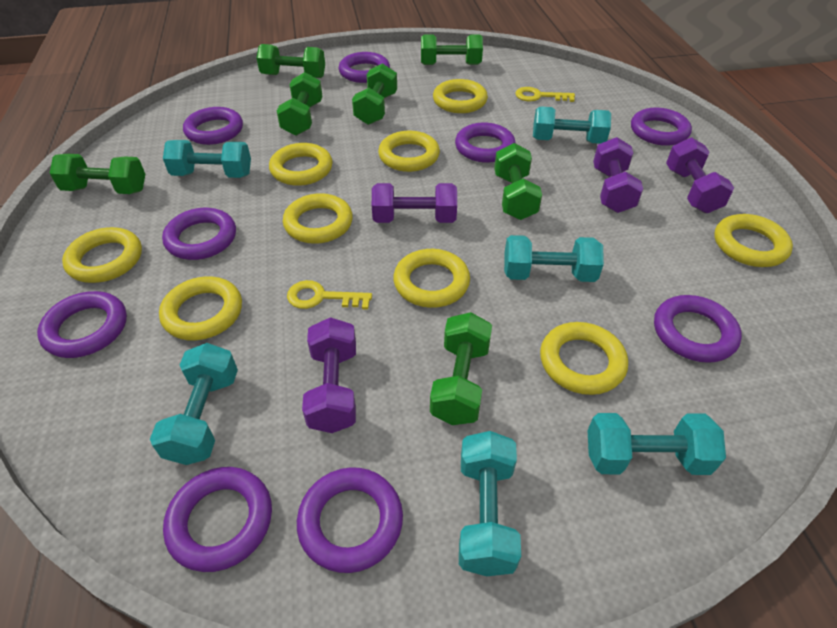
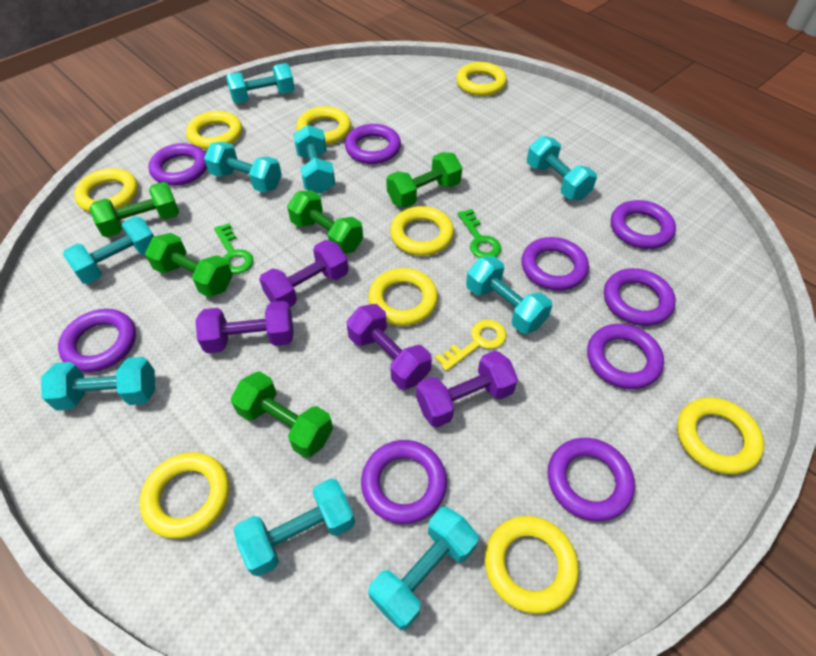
green dumbbell: [50,154,145,194] [257,44,325,78] [277,72,323,136] [352,63,397,125] [421,34,483,65] [430,312,492,425] [494,143,542,220] = 7 -> [89,182,179,237] [145,233,233,297] [231,371,333,458] [287,190,363,254] [386,152,462,208] = 5
green key: none = 0 -> [214,223,253,274] [458,209,501,258] = 2
turquoise dumbbell: [150,343,238,465] [163,140,251,178] [459,431,521,576] [504,235,604,282] [533,107,611,144] [587,413,726,475] = 6 -> [41,357,155,411] [63,216,154,284] [204,142,282,193] [226,63,295,103] [234,478,355,576] [293,125,335,194] [368,507,478,631] [466,256,553,334] [527,136,597,200] = 9
yellow key: [287,280,372,310] [515,87,575,102] = 2 -> [435,320,506,371] = 1

